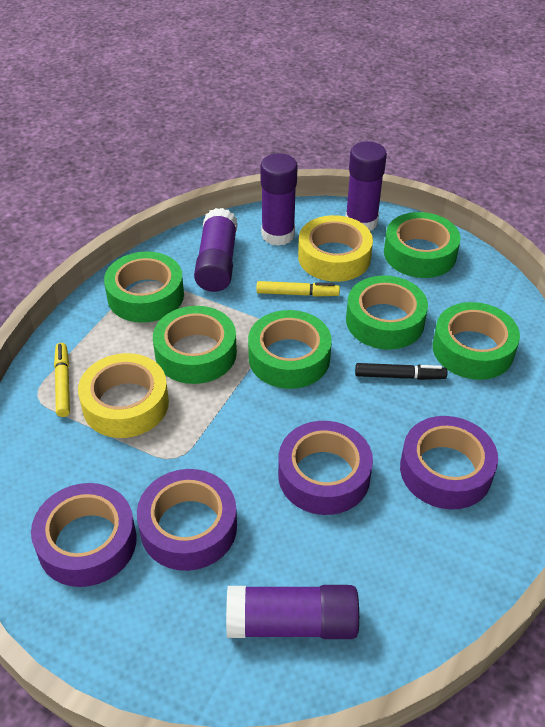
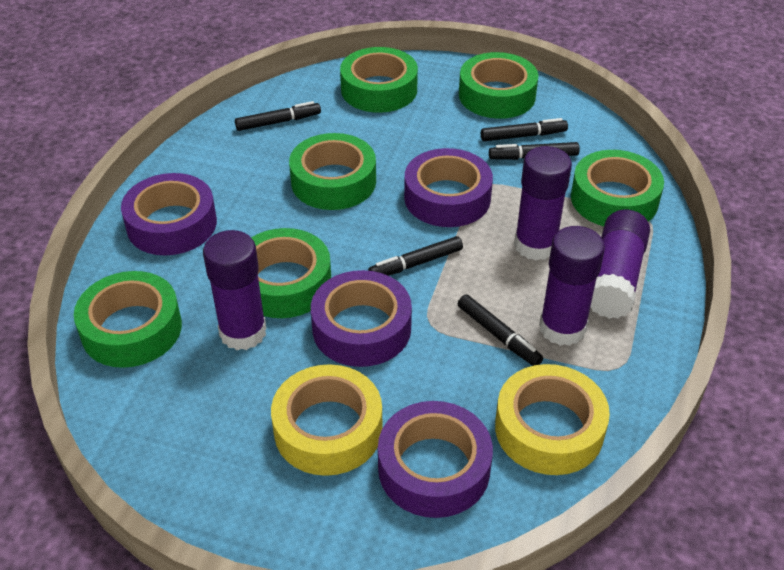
black marker: [355,363,447,380] = 1 -> [235,101,321,131] [368,236,463,276] [458,294,543,366] [481,118,568,141] [489,142,580,160] = 5
yellow marker: [54,343,70,417] [256,281,340,297] = 2 -> none = 0

